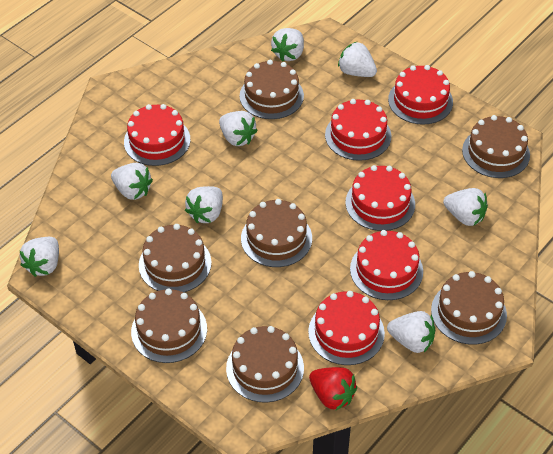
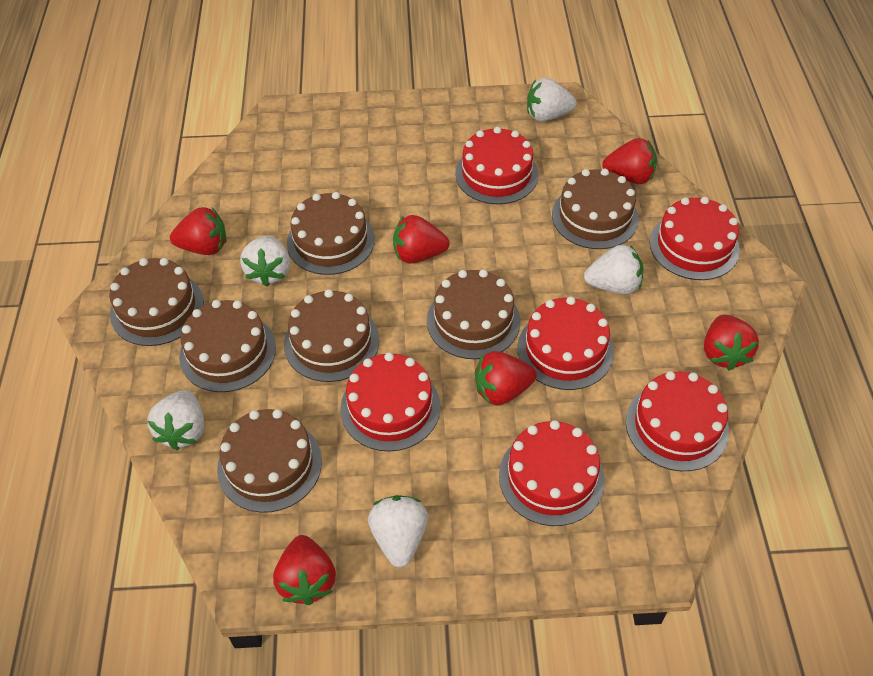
red strawberry: [309,367,357,410] = 1 -> [170,207,226,255] [273,535,336,605] [393,215,449,264] [475,351,537,406] [602,138,657,184] [704,314,759,370] = 6
white strawberry: [20,237,59,277] [111,163,153,200] [185,186,223,223] [219,111,258,146] [271,28,304,62] [338,42,377,77] [387,311,435,353] [443,188,488,226] = 8 -> [147,390,204,450] [240,236,290,287] [368,495,428,568] [527,77,576,122] [584,245,643,294] = 5

